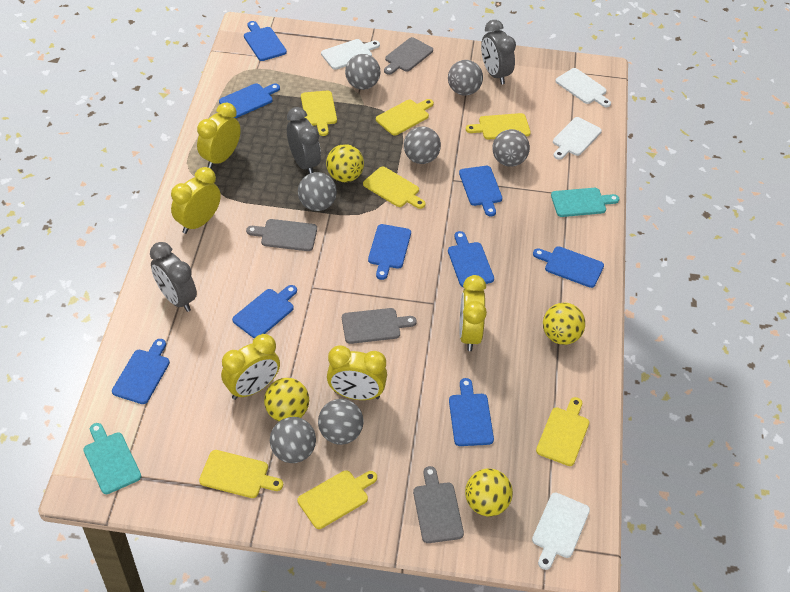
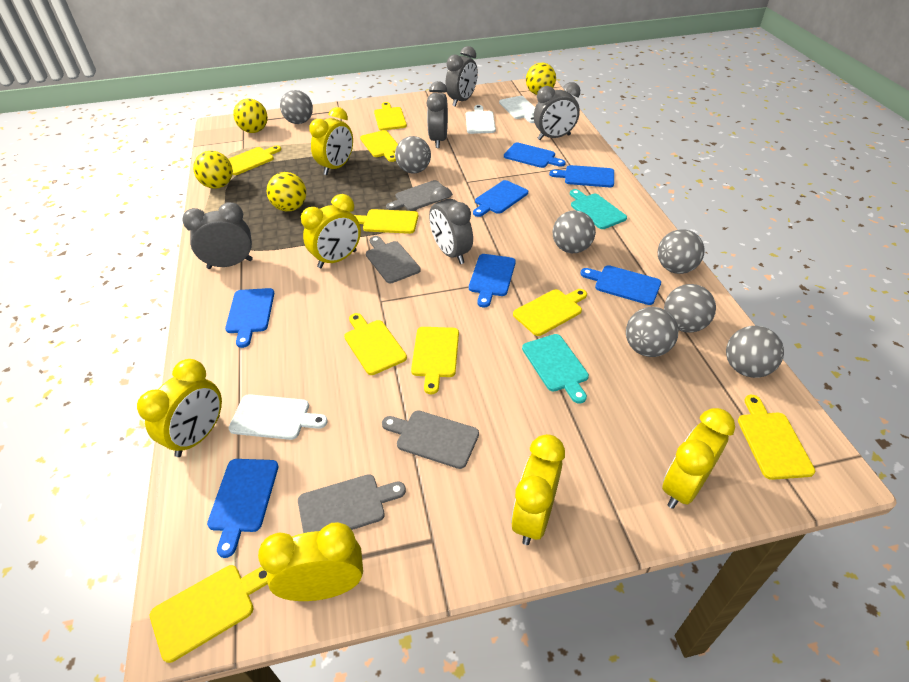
blue cutting board: [112,339,170,404] [219,83,280,118] [232,285,297,339] [244,21,287,61] [368,224,411,280] [448,231,494,287] [449,378,494,446] [459,166,502,216] [533,246,604,288] = 9 -> [207,459,278,558] [225,288,274,348] [469,254,516,307] [473,180,528,217] [504,143,566,168] [549,165,614,187] [580,265,661,305] = 7
grey clock: [150,242,197,312] [287,107,321,174] [481,20,516,85] = 3 -> [182,202,253,269] [427,81,448,148] [429,186,473,264] [445,46,478,107] [534,82,580,140] = 5
white cutting board: [321,39,380,70] [532,492,590,570] [553,117,602,160] [555,68,611,107] = 4 -> [229,394,328,440] [466,105,496,134] [499,96,535,123] = 3
yellow clock: [171,167,221,234] [197,103,241,169] [221,334,280,400] [327,346,387,400] [459,275,487,351] = 5 -> [137,359,222,457] [258,522,363,601] [301,194,361,268] [309,107,353,175] [511,434,565,545] [662,408,735,509] = 6
yellow cutting board: [199,450,283,498] [298,470,377,529] [301,90,337,136] [363,167,425,209] [376,99,434,136] [466,113,531,140] [536,397,589,466] = 7 -> [150,565,268,663] [228,145,281,175] [344,313,407,375] [354,209,418,234] [360,130,398,162] [374,102,407,131] [411,327,459,394] [513,289,587,336] [738,395,815,480] = 9

